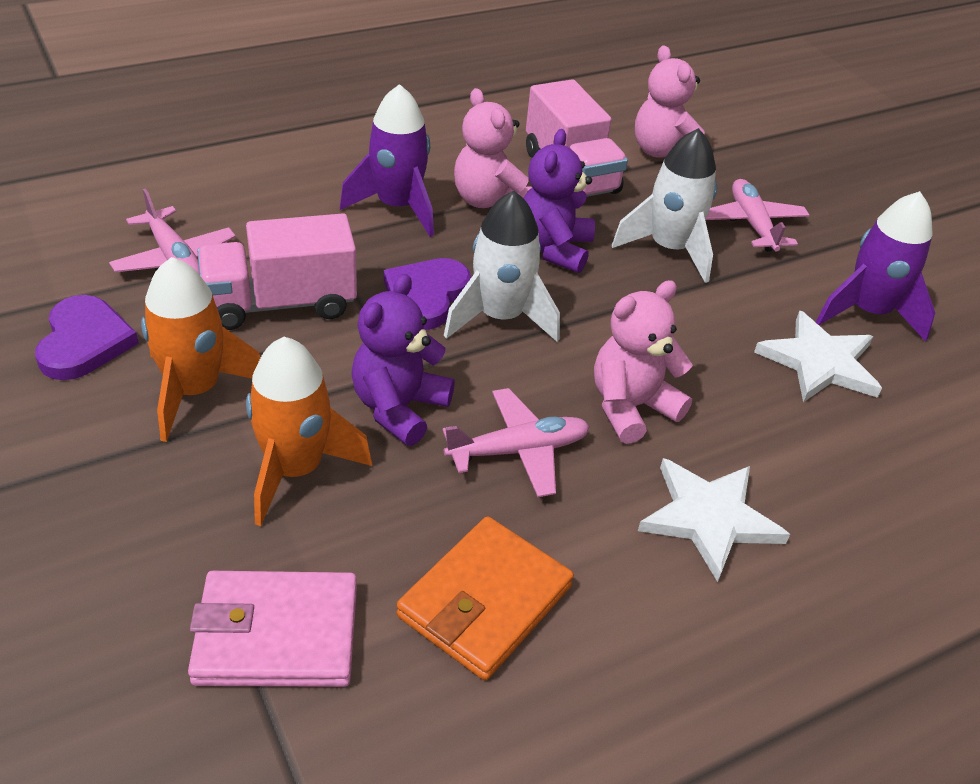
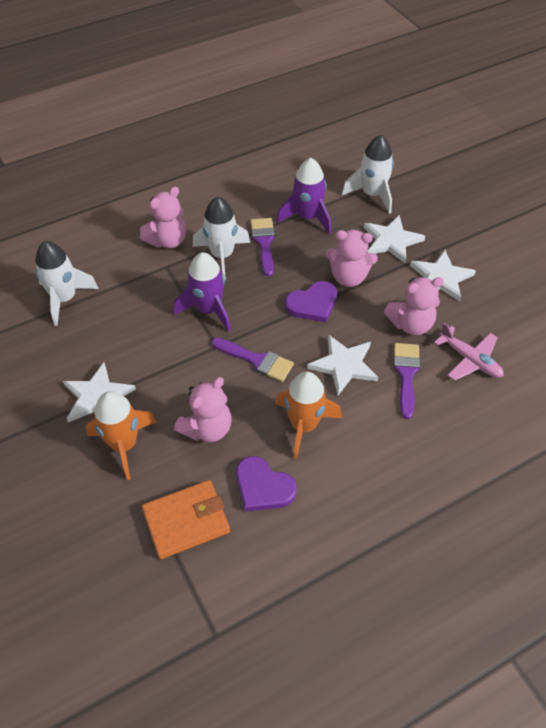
pink plane: [109,189,236,275] [443,388,590,497] [705,179,810,252] = 3 -> [434,323,504,381] = 1
pink teddy bear: [454,88,532,208] [594,280,693,444] [635,45,705,158] = 3 -> [140,187,186,248] [174,377,232,442] [326,230,378,287] [384,277,444,335] = 4
pink truck: [197,213,357,330] [526,79,628,197] = 2 -> none = 0
pink wallet: [188,571,357,687] = 1 -> none = 0
purple brush: none = 0 -> [212,338,294,382] [251,218,275,276] [393,343,420,419] = 3
purple teddy bear: [351,274,455,446] [523,129,595,273] = 2 -> none = 0
white rocket: [444,191,560,342] [612,128,717,283] = 2 -> [35,241,99,326] [193,197,250,280] [342,135,394,214] = 3
white star: [638,458,790,582] [754,310,882,402] = 2 -> [63,363,136,423] [307,334,378,395] [364,215,425,263] [410,250,476,302] = 4

